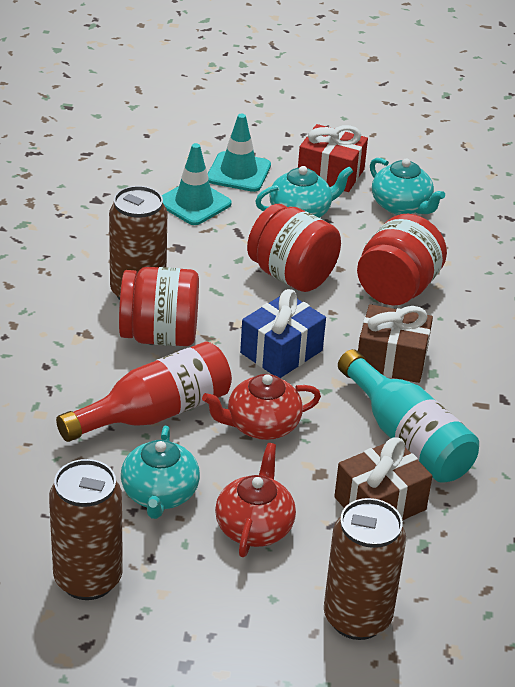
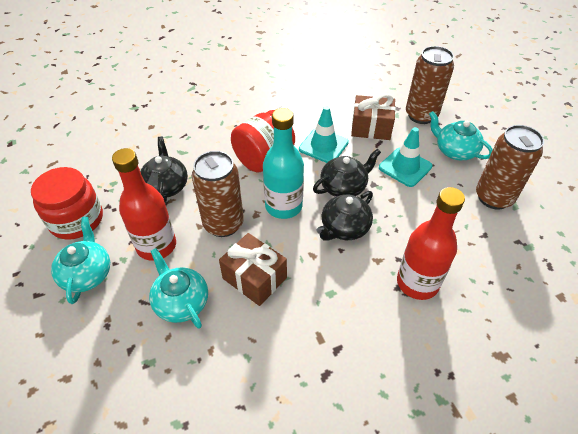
black teapot: none = 0 -> [140,136,188,204] [313,149,381,197] [316,191,373,241] = 3
blue gift: [240,289,326,378] = 1 -> none = 0
red bottle: [56,342,232,442] = 1 -> [112,148,176,261] [397,187,465,300] = 2
red gift: [298,124,368,192] = 1 -> none = 0
red jar: [119,267,199,346] [247,204,341,292] [357,214,447,306] = 3 -> [31,167,103,240] [231,110,295,173] = 2
red teapot: [202,374,321,440] [215,443,296,557] = 2 -> none = 0

